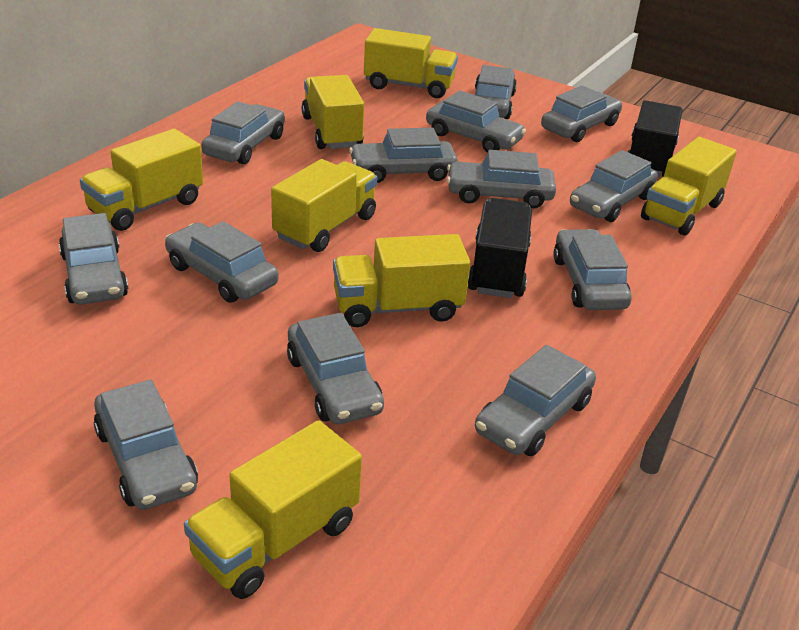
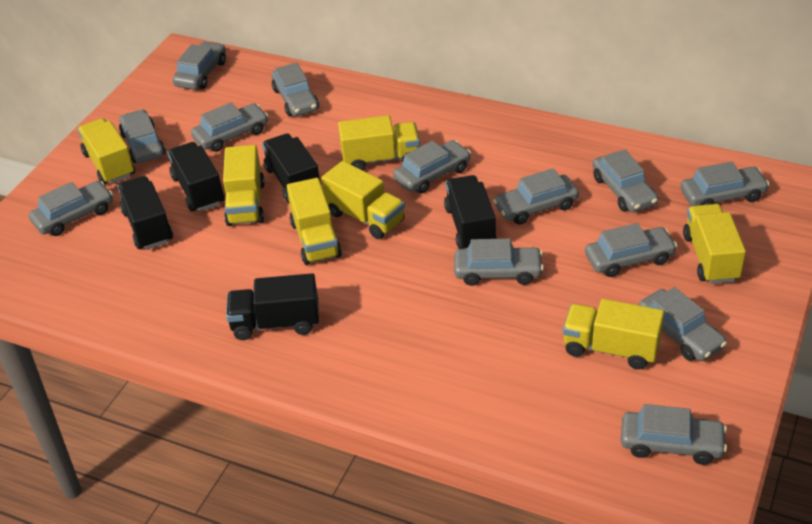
black truck: [468,198,532,298] [628,100,683,177] = 2 -> [117,176,173,250] [167,142,224,212] [226,273,319,340] [262,134,320,203] [444,175,497,249] = 5

